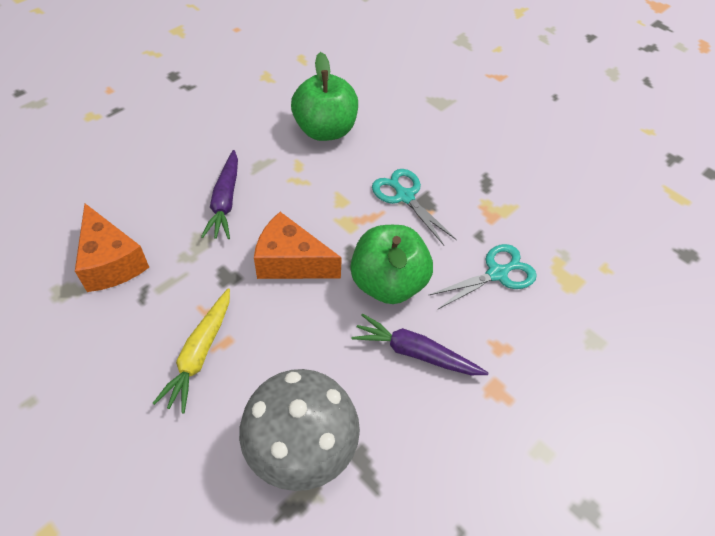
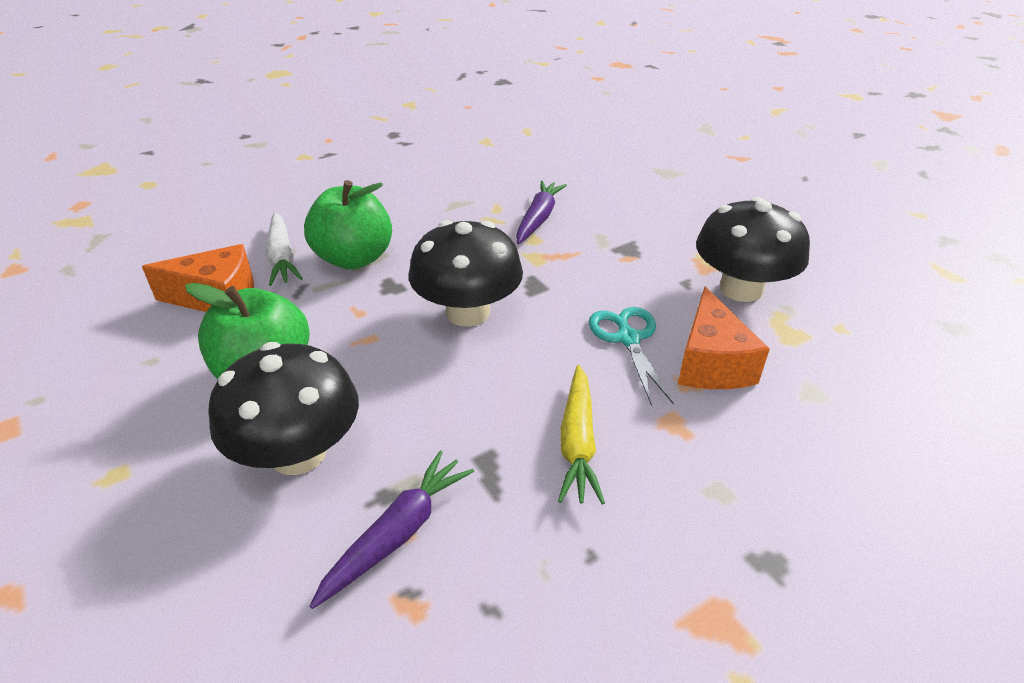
black mushroom: none = 0 -> [208,342,359,475] [409,220,523,327] [696,197,810,302] = 3
grey mushroom: [239,369,360,491] = 1 -> none = 0
turquoise scissors: [372,169,457,245] [428,244,537,310] = 2 -> [589,307,674,406] = 1
white carrot: none = 0 -> [266,212,303,286] = 1

